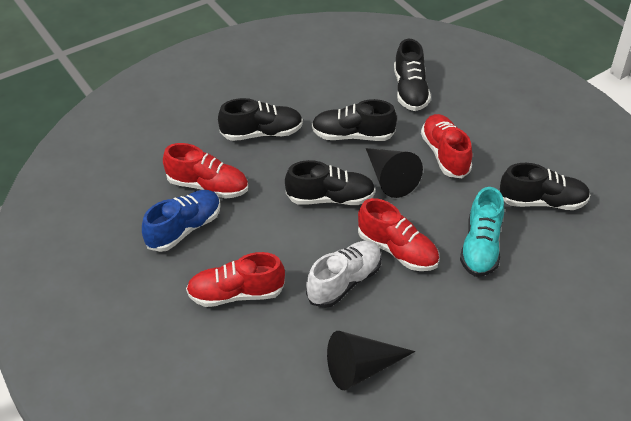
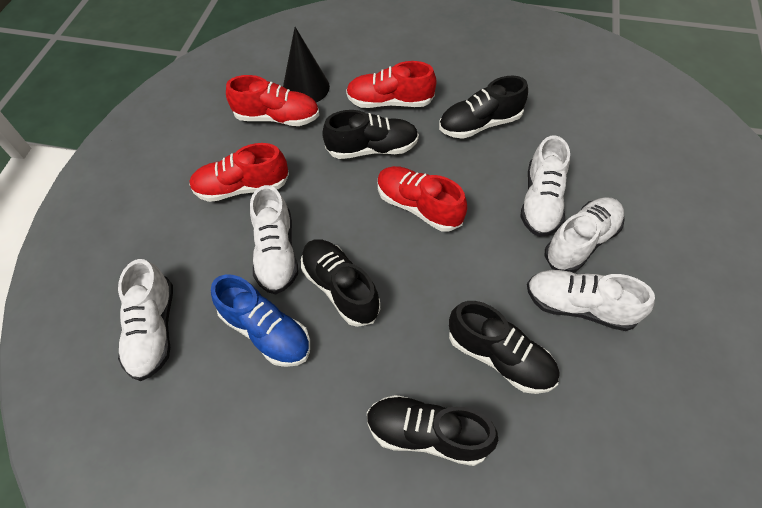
black cone: [327,331,415,390] [366,148,423,198] = 2 -> [283,27,330,102] = 1
turquoise shoe: [460,187,504,277] = 1 -> none = 0
white shoe: [306,241,382,308] = 1 -> [118,259,173,381] [250,185,298,294] [520,135,570,237] [527,270,655,331] [545,197,625,272] = 5

